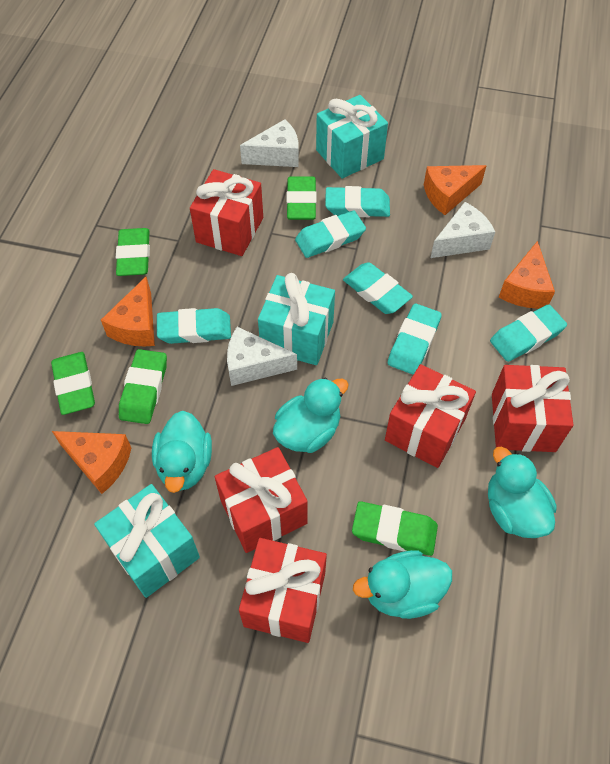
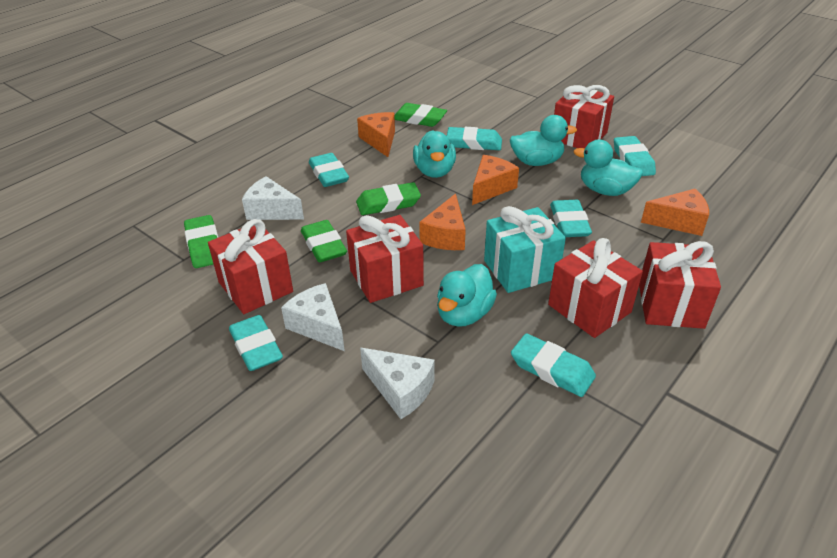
green eraser: [51,352,95,415] [116,228,150,276] [119,349,167,424] [286,176,317,220] [352,501,438,556] = 5 -> [184,215,218,268] [301,220,347,262] [356,182,421,215] [394,103,447,127] = 4
turquoise gift: [94,484,200,598] [258,273,335,365] [316,95,388,179] = 3 -> [484,206,566,293] = 1

